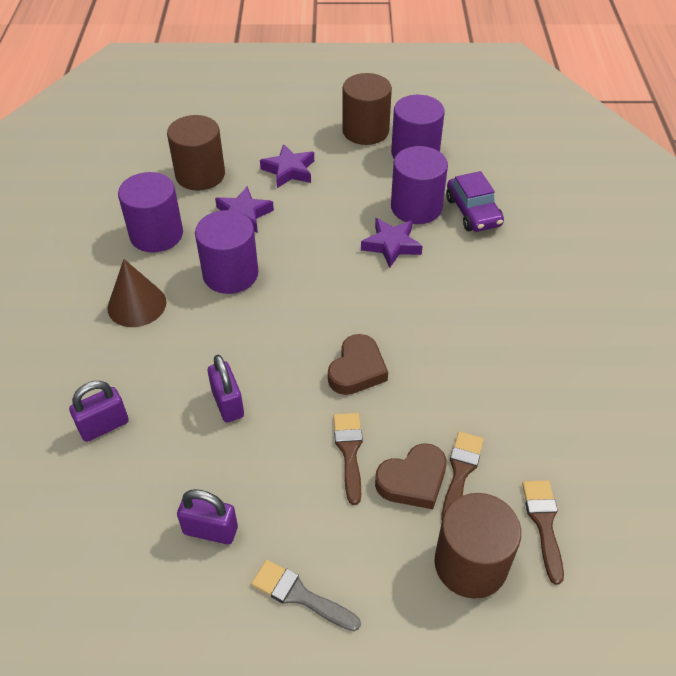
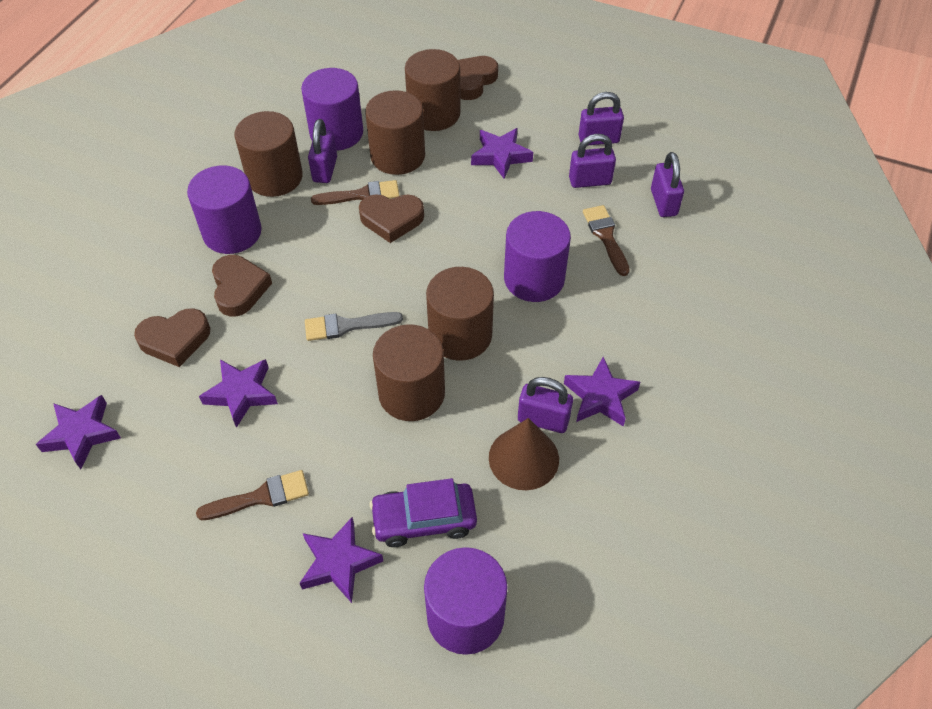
brown cylinder: [167,115,225,191] [342,73,392,145] [434,493,521,599] = 3 -> [235,111,303,197] [365,90,425,175] [373,324,445,421] [405,49,461,131] [426,267,494,361] = 5
brown heart: [328,334,388,395] [375,443,446,509] = 2 -> [134,308,210,367] [212,255,272,317] [359,194,424,243] [458,56,498,100] = 4
purple padlock: [69,381,129,442] [177,489,238,545] [208,355,244,422] = 3 -> [308,119,337,183] [518,377,573,433] [569,134,616,188] [579,92,624,145] [651,152,684,217] = 5
purple star: [215,186,274,233] [260,144,314,188] [361,218,423,268] = 3 -> [36,395,121,469] [199,359,278,428] [299,517,383,603] [471,128,533,179] [564,357,640,426] = 5

